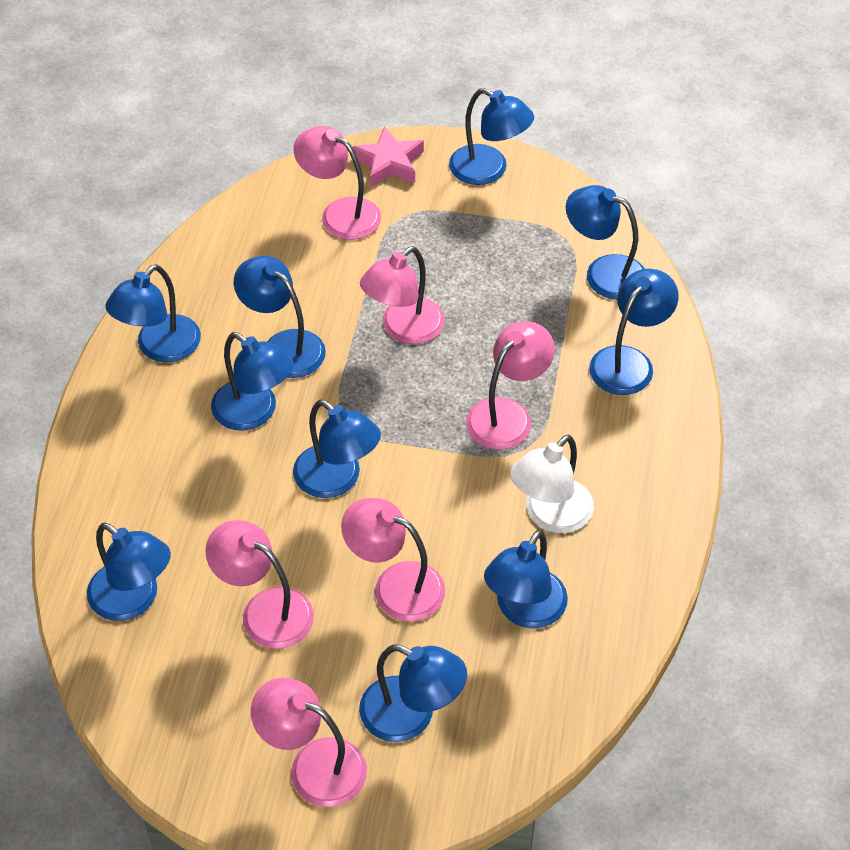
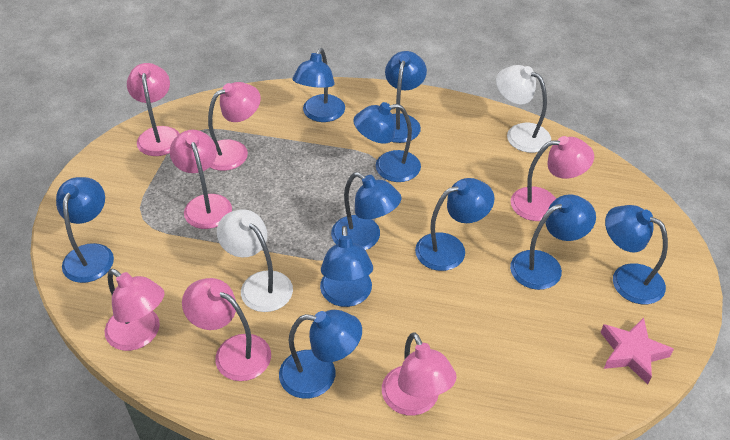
pink lamp: [205,520,314,649] [251,678,367,807] [293,126,381,240] [341,498,445,622] [360,246,445,344] [466,321,555,449] = 6 -> [105,269,165,351] [127,63,180,156] [170,130,232,229] [182,278,271,381] [208,82,261,171] [382,332,457,416] [511,136,594,221] = 7
white lamp: [510,435,594,533] = 1 -> [217,209,293,312] [496,65,551,153] = 2

